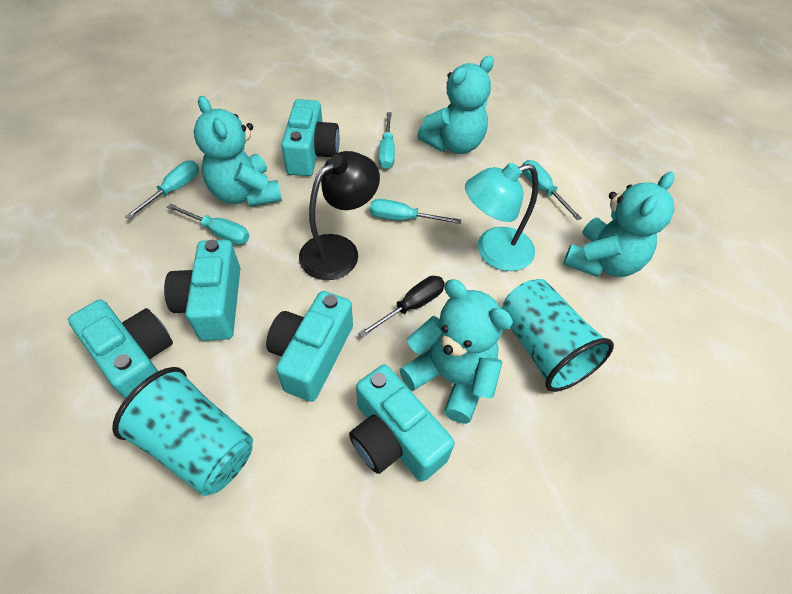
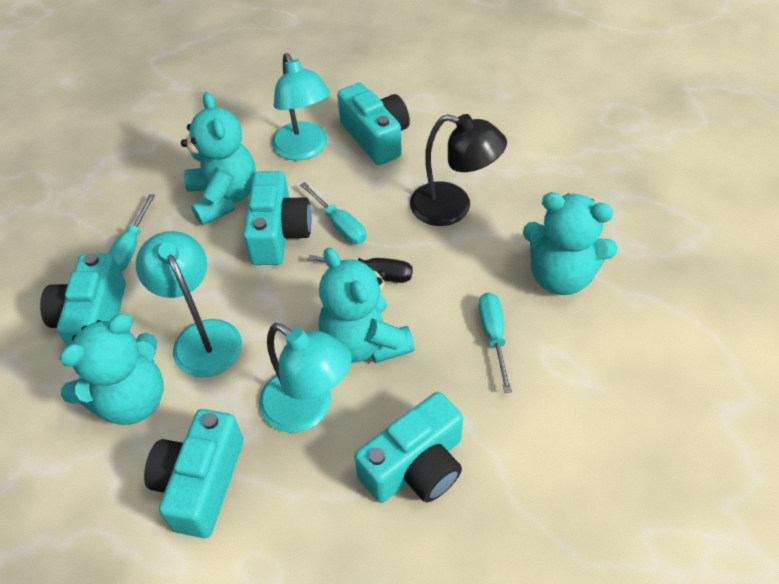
turquoise cup: [112,367,253,496] [501,279,614,392] = 2 -> none = 0
turquoise lamp: [465,163,539,271] = 1 -> [136,231,242,377] [259,323,352,433] [272,53,330,160] = 3
turquoise screwdriver: [125,160,199,219] [167,203,250,245] [370,199,461,224] [378,112,395,169] [522,160,582,220] = 5 -> [108,194,155,271] [300,182,366,244] [479,293,512,393] = 3

